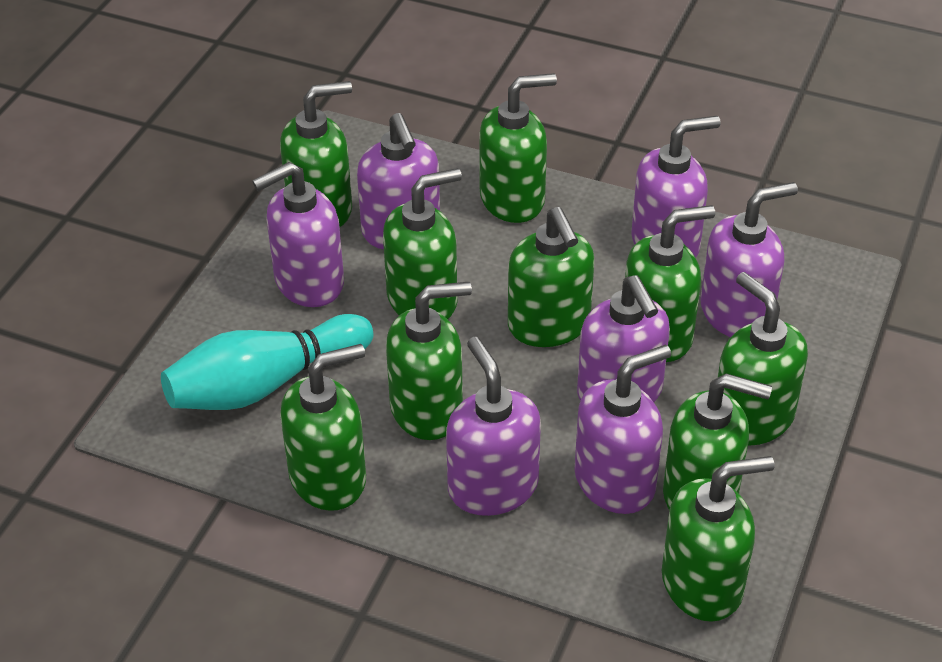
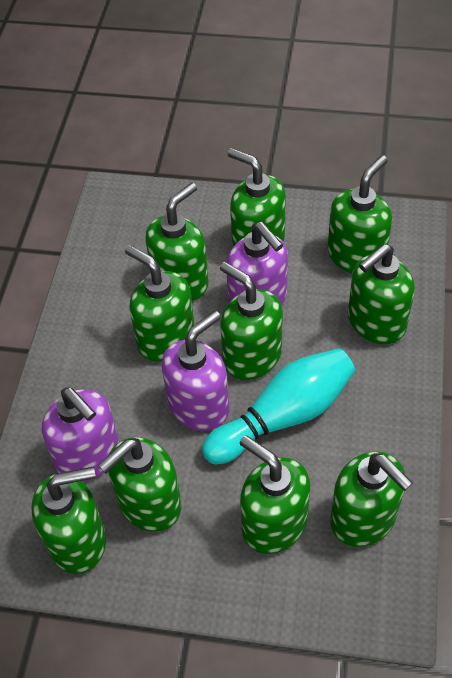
purple soap dispenser: [252,162,344,307] [357,113,440,249] [446,337,541,516] [574,344,671,514] [577,275,670,402] [631,116,721,258] [700,182,798,337] = 7 -> [42,388,119,482] [161,311,229,431] [227,222,288,306] = 3

